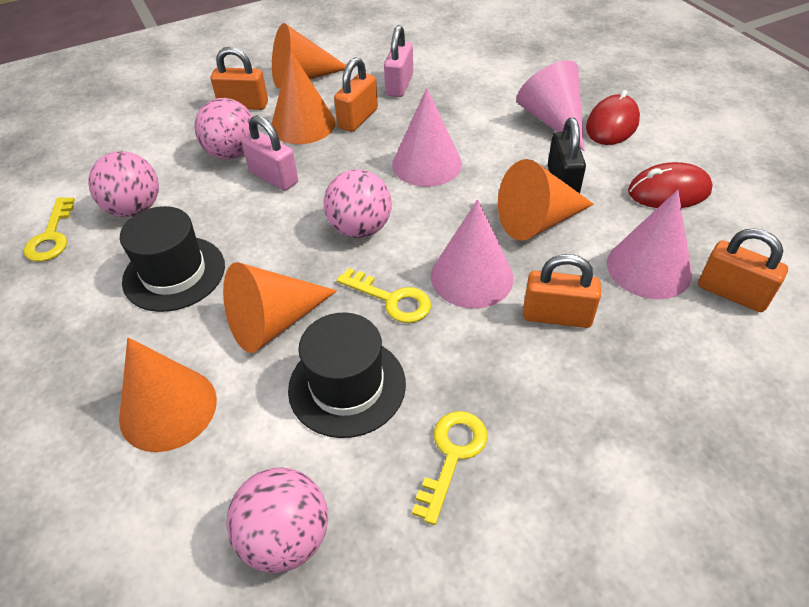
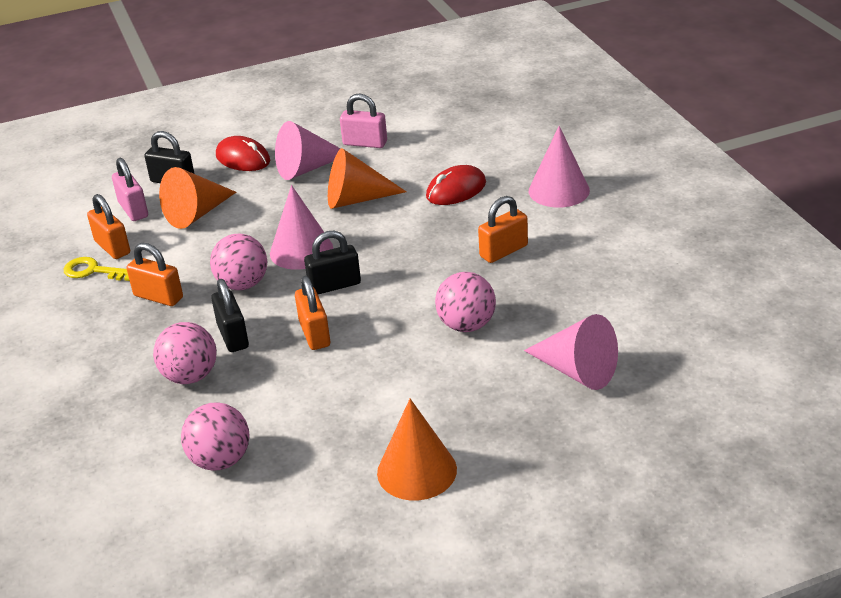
black hat: [120,206,225,312] [288,313,406,438] = 2 -> none = 0
black padlock: [548,118,586,193] = 1 -> [144,131,195,183] [211,279,249,352] [304,231,361,294] = 3
orange cone: [119,337,217,452] [223,262,337,353] [272,23,346,88] [272,50,336,144] [498,159,594,240] = 5 -> [159,167,236,229] [328,148,406,209] [377,399,457,500] = 3
yellow key: [24,197,75,262] [337,268,431,323] [412,411,488,525] = 3 -> [64,257,130,281] = 1

